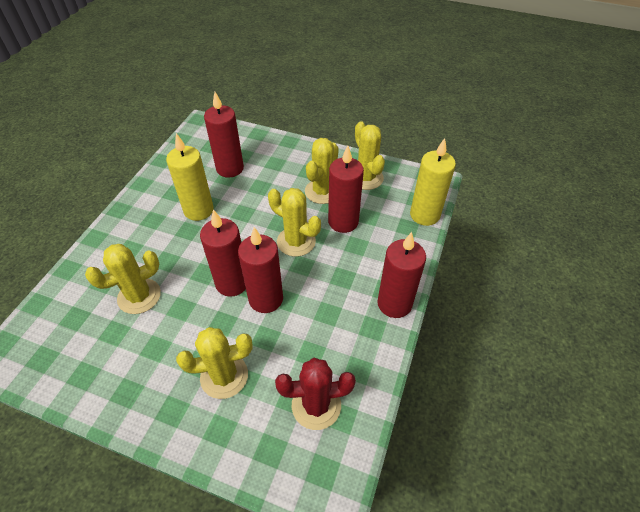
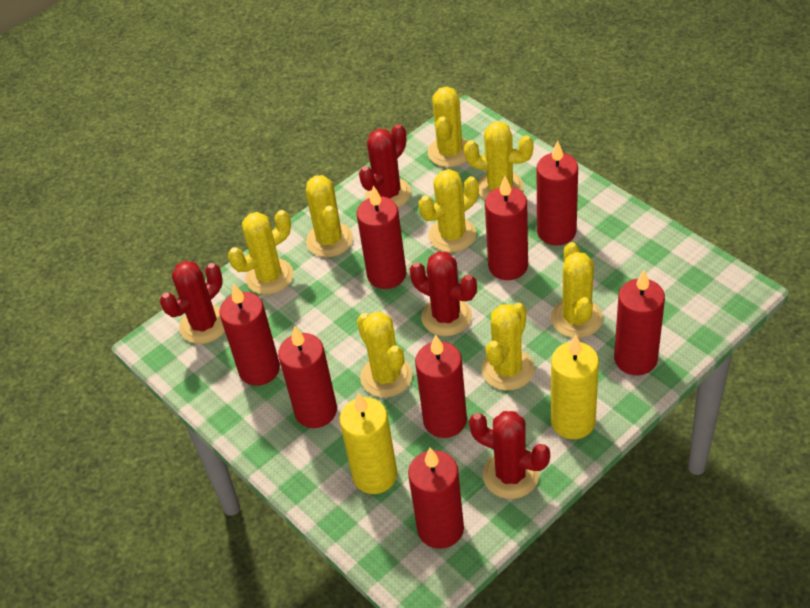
red cactus: [275,358,356,430] = 1 -> [160,261,225,344] [359,124,411,208] [409,251,477,336] [469,411,550,499] = 4
red candle: [200,209,246,297] [204,92,244,178] [238,227,283,313] [328,146,364,233] [377,232,426,318] = 5 -> [220,284,280,386] [278,326,337,428] [357,185,406,289] [408,448,464,549] [415,334,467,438] [485,176,528,280] [536,140,578,246] [614,270,665,375] = 8
yellow cactus: [85,244,161,314] [176,327,253,399] [268,188,321,257] [305,138,339,204] [355,121,385,190] = 5 -> [228,210,294,295] [306,175,353,257] [357,312,413,398] [419,169,479,252] [428,86,468,167] [464,121,534,200] [482,302,534,391] [551,242,603,338] = 8

